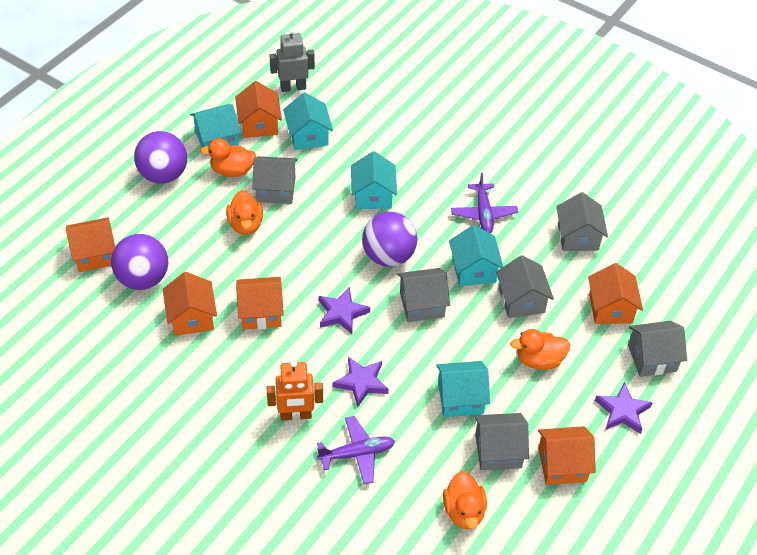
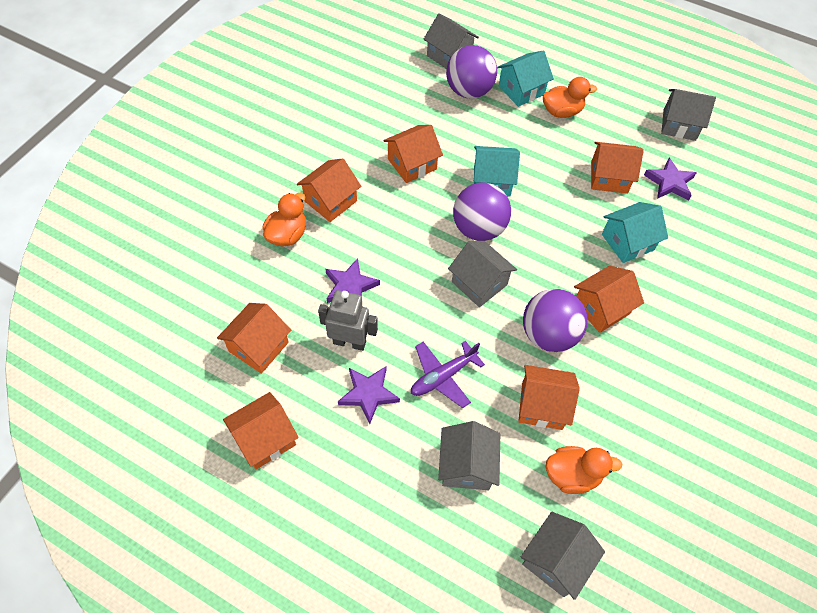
grey house: [252,156,298,204] [397,268,450,322] [474,413,529,470] [496,255,554,318] [556,192,608,251] [628,321,687,377] = 6 -> [424,13,479,69] [438,421,500,490] [448,241,517,307] [521,512,605,600] [661,89,716,141] = 5
orange duck: [200,138,256,177] [226,190,263,235] [443,471,487,529] [510,329,570,370] = 4 -> [262,192,306,247] [543,77,597,118] [546,446,622,494] = 3
orange house: [66,217,115,272] [163,272,217,336] [235,81,282,138] [236,277,284,330] [538,426,596,485] [588,263,643,324] = 6 -> [217,303,291,374] [223,392,299,469] [297,158,361,222] [383,125,443,183] [518,365,580,430] [574,266,644,333] [591,142,644,194] = 7
orange robot: [267,360,323,420] = 1 -> none = 0
purple plane: [317,416,395,485] [451,173,518,233] = 2 -> [411,341,485,408] = 1
turquoise house: [190,104,241,156] [283,92,333,150] [351,151,397,209] [436,361,490,417] [449,225,503,286] = 5 -> [474,146,520,197] [497,50,554,107] [602,202,668,263] = 3

